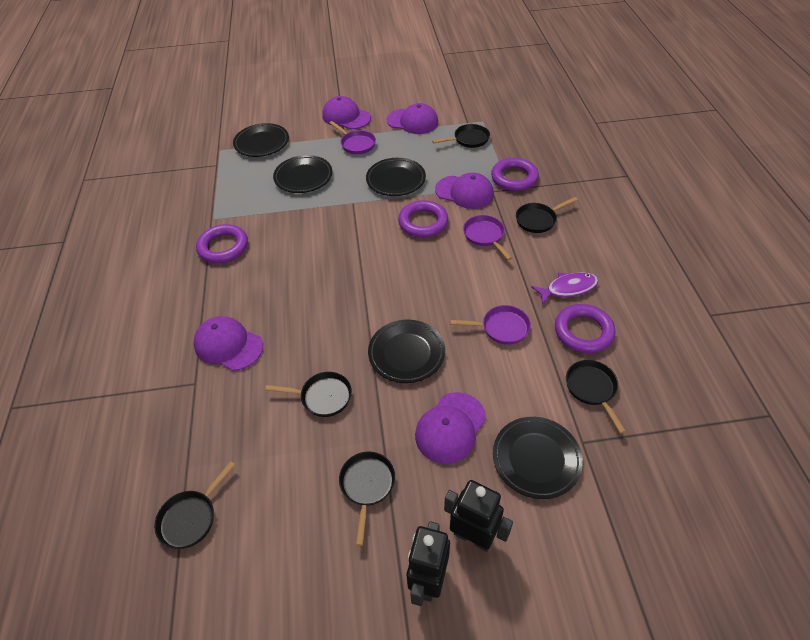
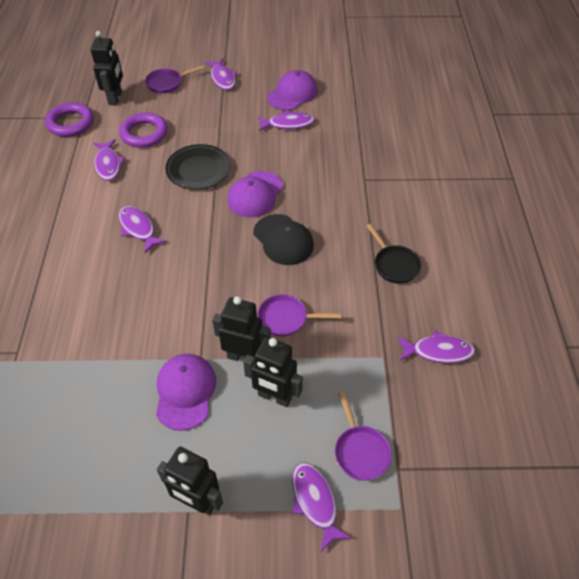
black cap: none = 0 -> [253,214,314,265] = 1
black pan: [154,461,235,549] [265,372,352,417] [339,452,395,546] [432,124,490,148] [516,197,578,233] [566,360,626,434] = 6 -> [366,224,421,284] = 1
black plate: [233,123,289,157] [273,155,332,193] [366,158,426,196] [368,320,445,383] [493,417,583,499] = 5 -> [165,144,231,190] = 1
black robot: [407,521,450,606] [444,480,513,552] = 2 -> [91,31,123,106] [157,447,223,516] [212,296,271,361] [243,337,303,407] = 4
purple cap: [193,316,263,371] [322,96,371,129] [387,103,438,134] [415,392,486,464] [435,173,494,209] = 5 -> [156,354,216,431] [228,171,283,218] [267,70,318,110] = 3
purple fish: [531,272,598,305] = 1 -> [93,139,125,181] [119,206,167,253] [205,58,237,90] [257,110,315,131] [292,462,352,552] [398,330,475,363] = 6
purple ring: [196,224,248,263] [398,200,448,238] [491,158,539,191] [555,304,616,353] = 4 -> [45,102,94,137] [119,112,168,148] = 2

